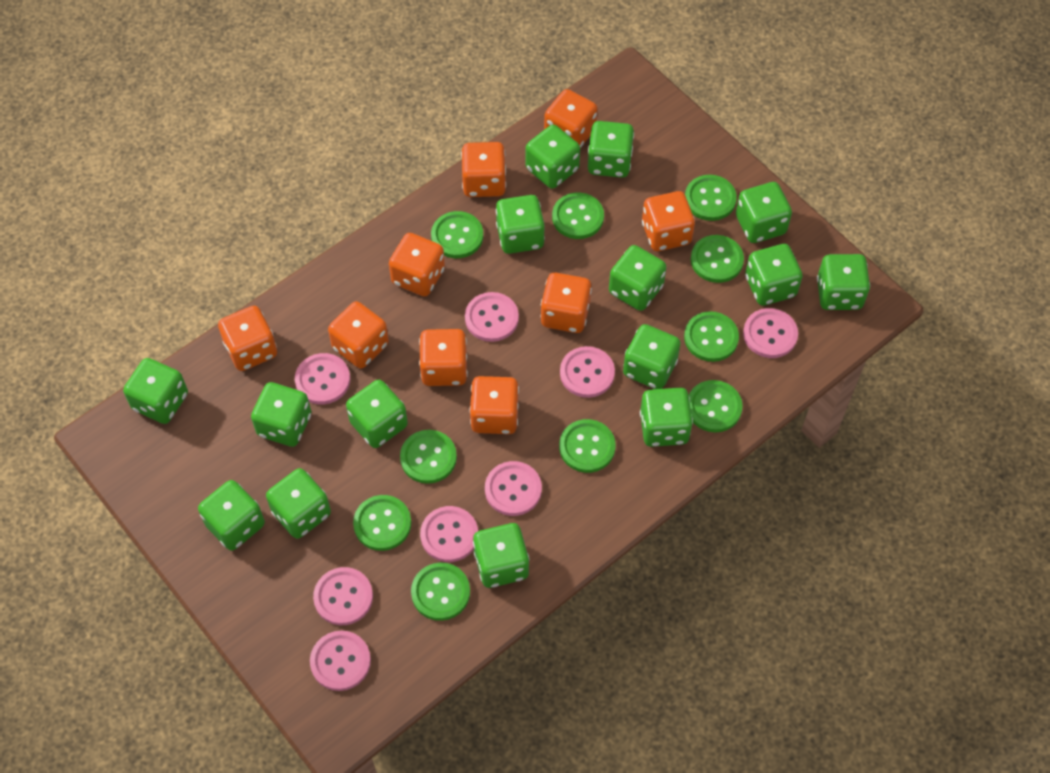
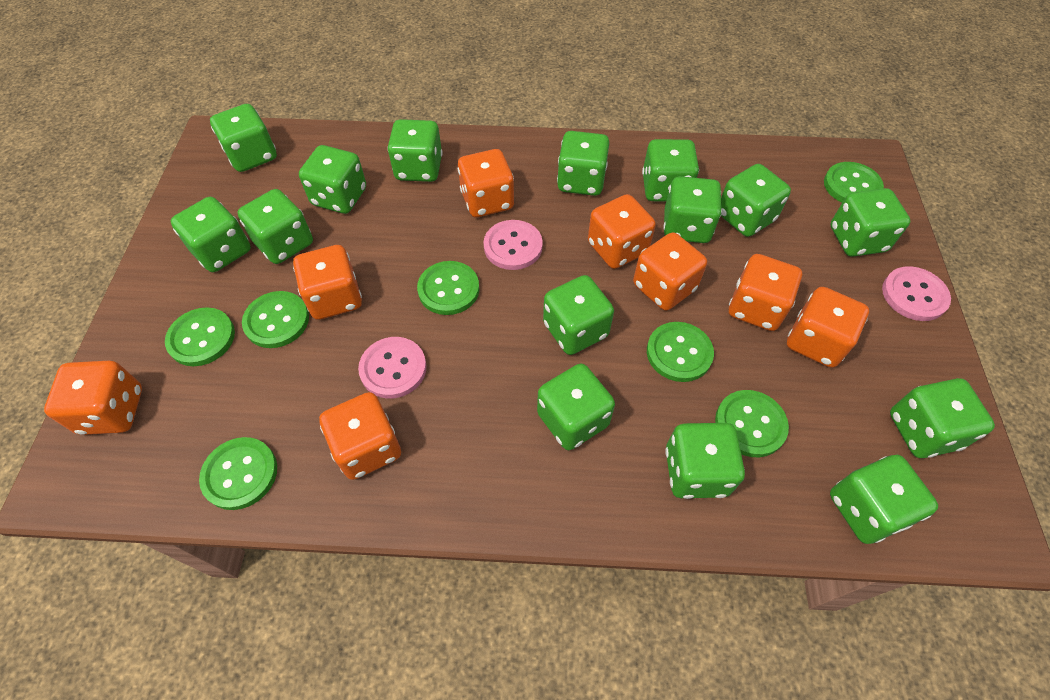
green button: [353,495,411,551] [400,430,457,484] [411,562,470,621] [431,211,483,258] [552,192,604,239] [559,419,616,473] [684,311,739,362] [685,175,737,221] [689,380,743,432] [691,235,744,283] = 10 -> [165,307,235,366] [199,437,277,510] [242,291,309,348] [417,261,479,315] [647,322,714,382] [715,390,789,457] [824,162,884,202] = 7
orange dice: [218,306,277,371] [328,301,389,369] [389,233,445,296] [419,329,468,386] [461,142,506,197] [469,376,519,434] [540,273,592,333] [544,89,598,148] [642,191,695,251] = 9 -> [44,361,142,435] [293,245,362,320] [319,392,401,480] [458,149,514,217] [588,194,656,269] [633,232,707,311] [729,254,802,331] [787,287,869,368] = 8
pink button: [295,353,350,405] [310,631,371,691] [313,567,373,625] [420,506,478,562] [465,292,519,342] [485,461,542,516] [560,346,615,398] [743,308,798,358] = 8 -> [358,337,427,399] [484,220,543,270] [882,266,951,321] = 3

